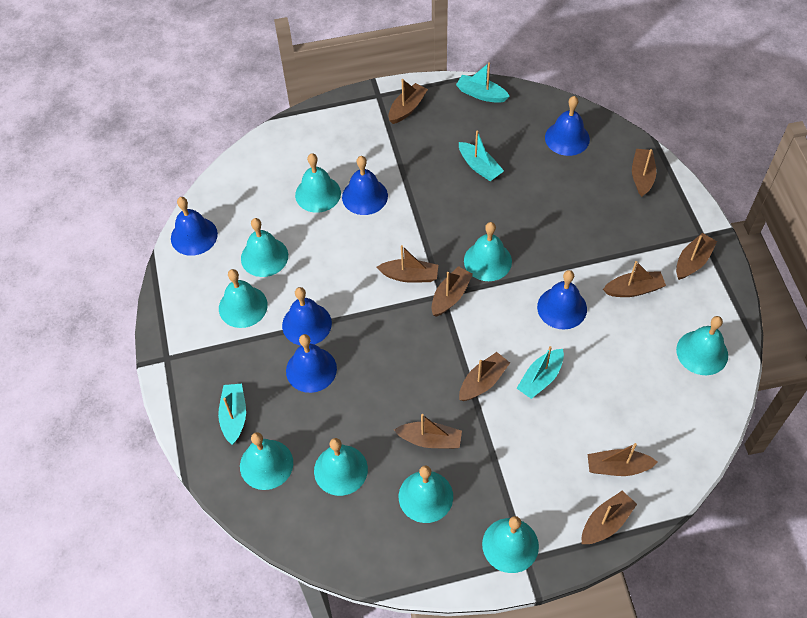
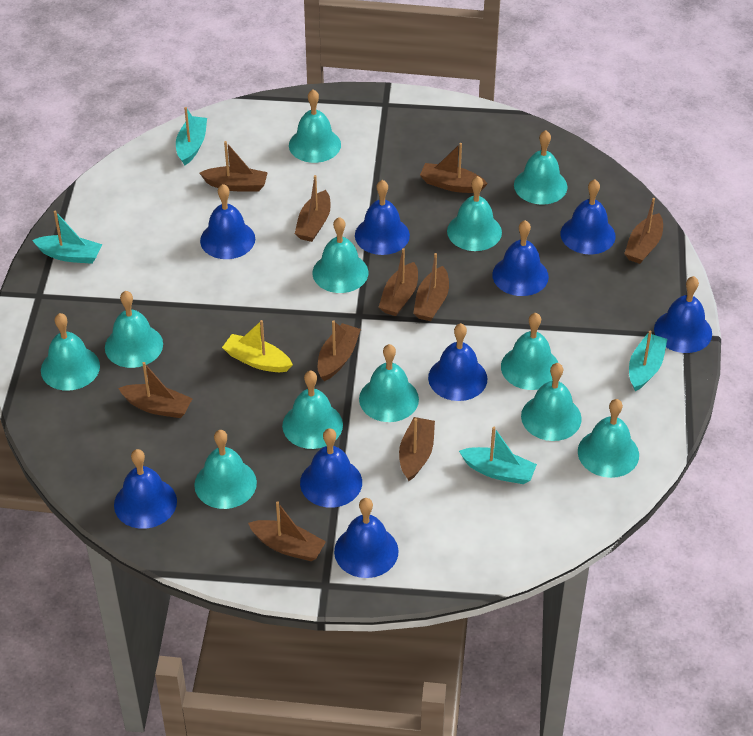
blue bell: [171,197,218,256] [282,287,332,346] [286,334,337,393] [342,156,388,215] [537,270,587,330] [545,96,590,156] = 6 -> [114,449,177,529] [200,184,255,259] [300,428,362,508] [334,498,398,578] [355,180,410,255] [428,323,487,401] [492,220,549,296] [560,179,616,254] [654,276,712,353] = 9
turquoise bell: [219,269,268,328] [240,432,293,490] [241,218,288,277] [295,153,341,213] [314,438,368,496] [399,465,453,523] [464,222,512,281] [482,516,539,573] [676,316,728,375] = 9 -> [41,313,100,391] [105,291,163,368] [194,430,257,509] [282,371,343,449] [289,90,341,163] [312,217,368,293] [359,344,419,422] [447,176,502,251] [501,313,558,390] [514,130,567,205] [521,363,582,441] [578,399,639,478] = 12
yellow boat: none = 0 -> [222,320,293,372] = 1

